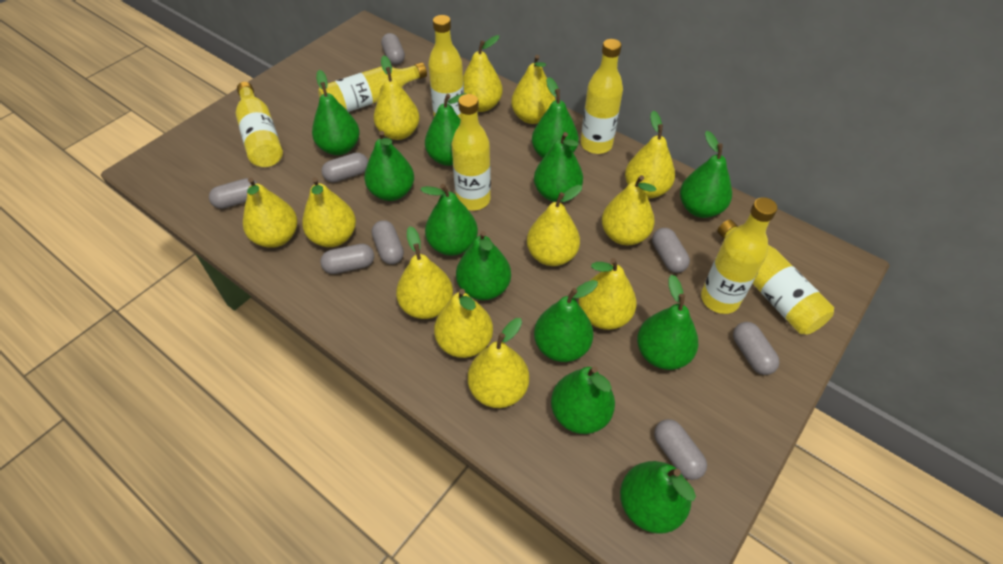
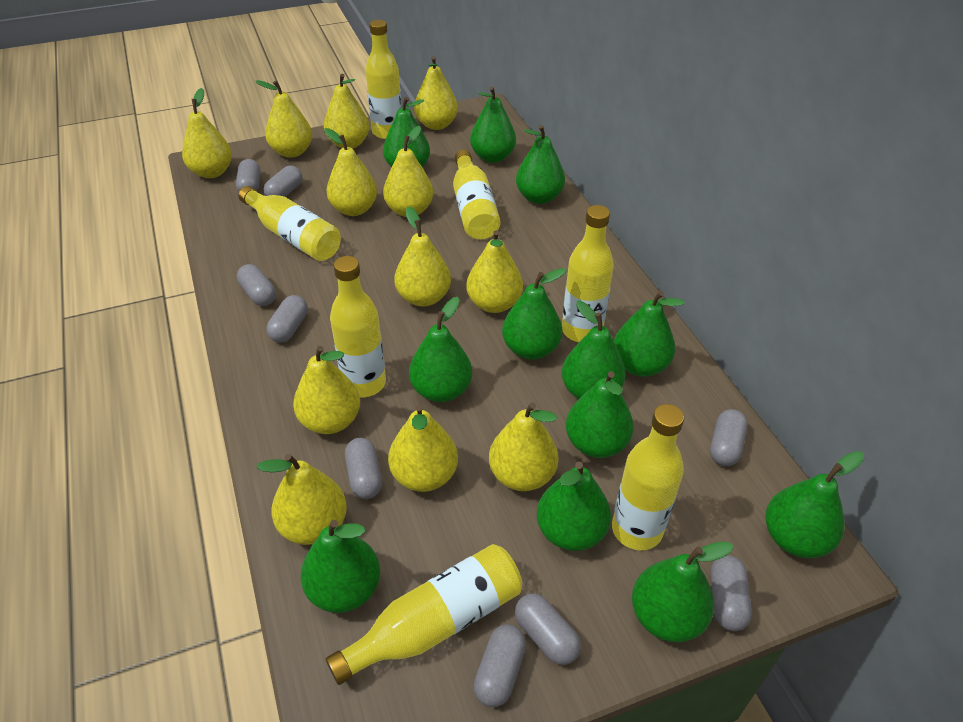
grey capsule: [209,178,258,209] [320,244,374,274] [321,152,368,183] [372,220,404,264] [381,33,405,65] [652,228,690,273] [654,419,707,480] [733,322,779,375] = 8 -> [236,159,261,191] [237,264,276,306] [264,166,303,197] [266,295,308,343] [345,438,382,499] [473,624,526,707] [515,594,581,665] [710,409,748,466] [710,555,752,631] = 9

